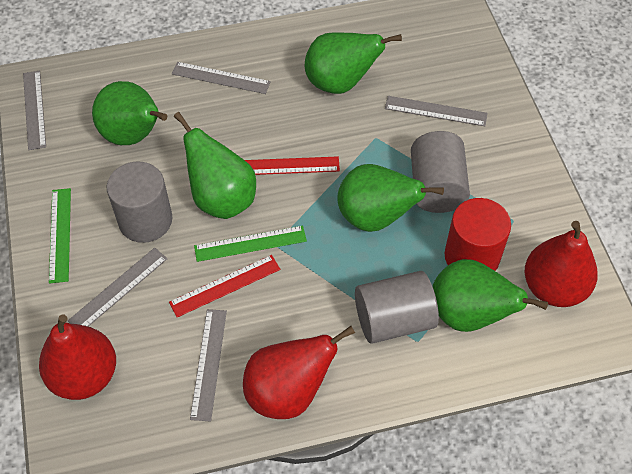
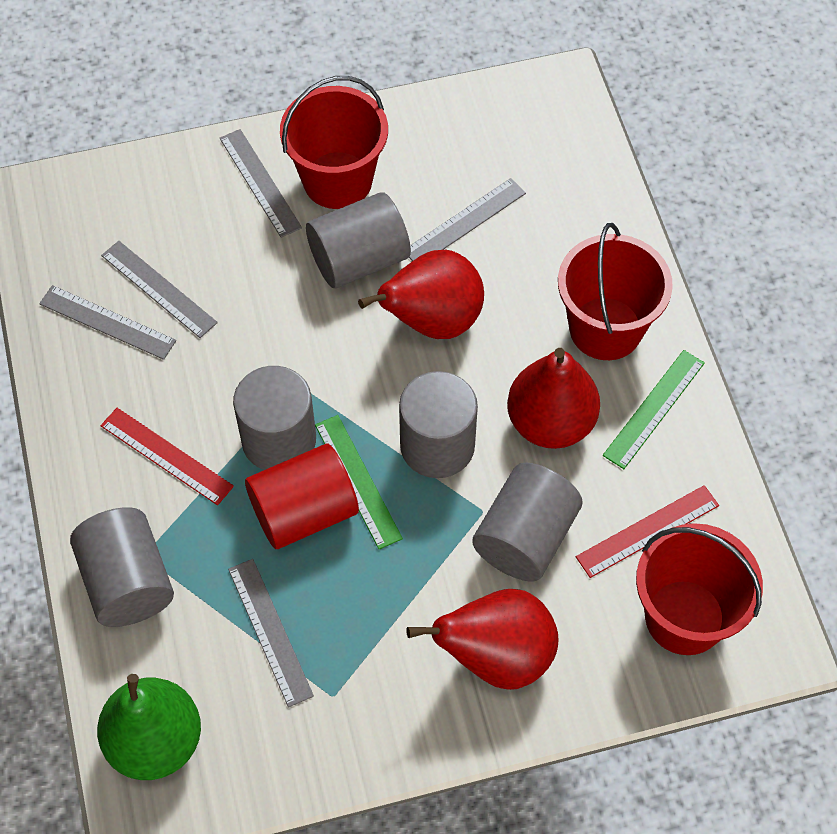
green pear: [92,81,167,145] [174,112,256,219] [305,32,402,94] [337,164,444,232] [433,259,548,332] = 5 -> [97,674,201,780] = 1
grey cylinder: [107,162,172,243] [355,271,439,344] [411,131,470,213] = 3 -> [70,507,174,627] [233,366,316,470] [306,192,411,288] [399,371,478,478] [472,463,583,581] = 5
red bucket: none = 0 -> [280,76,388,209] [558,223,673,360] [636,523,763,655] = 3

